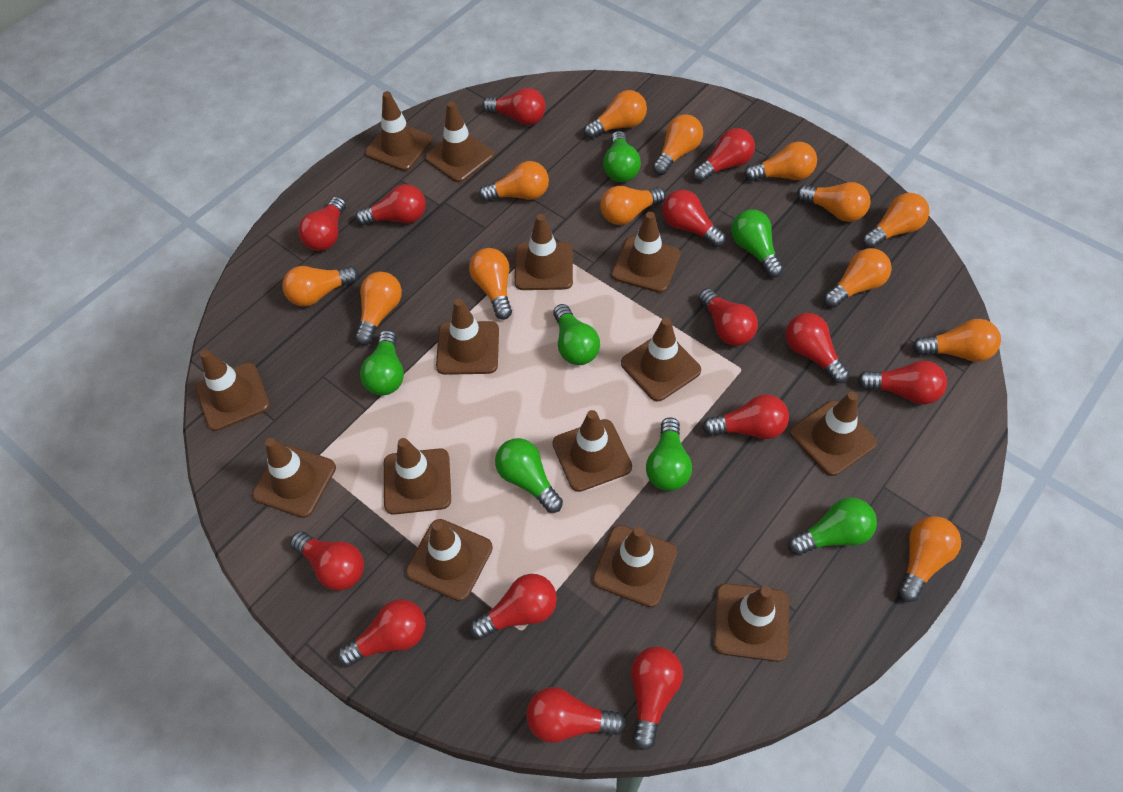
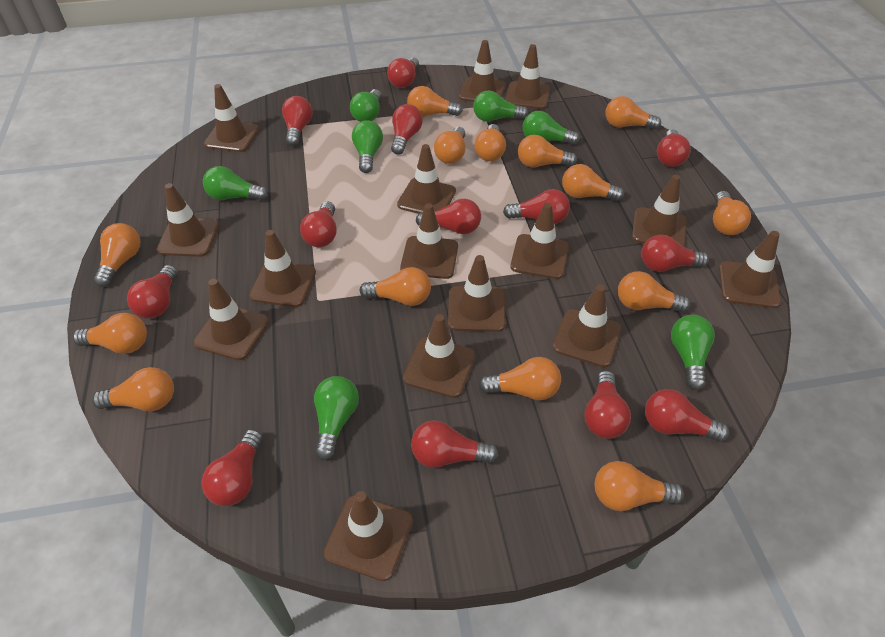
brown traffic cone: [195,349,270,431] [252,438,336,518] [365,91,432,171] [384,438,451,515] [406,519,493,601] [425,101,494,182] [436,298,499,375] [514,214,573,290] [553,410,632,492] [593,525,677,607] [612,212,681,293] [621,318,701,401] [714,583,789,662] [790,392,877,476] = 14 -> [157,183,220,257] [194,279,269,360] [204,84,259,152] [249,230,316,307] [324,491,413,581] [397,144,456,214] [400,203,458,279] [403,314,475,398] [448,255,506,332] [459,40,506,102] [505,44,550,109] [510,203,569,279] [553,285,622,367] [632,175,686,246] [719,231,781,308] = 15
orange light bulb: [282,266,359,307] [355,272,402,345] [469,248,512,320] [479,161,549,202] [584,90,647,139] [600,186,666,225] [653,114,703,175] [744,142,817,181] [797,182,871,222] [824,248,892,308] [862,193,929,248] [898,516,961,602] [913,319,1001,362] = 13 -> [73,313,147,354] [92,367,174,411] [94,223,140,287] [360,267,431,306] [407,86,463,117] [434,127,465,164] [474,124,506,161] [478,357,561,400] [518,135,577,168] [562,164,624,201] [595,461,684,511] [606,96,661,129] [618,271,690,313] [713,191,751,235] = 14
red light bulb: [290,531,364,591] [298,197,346,251] [337,599,426,667] [355,184,426,225] [470,574,557,640] [482,88,546,125] [526,687,626,743] [631,647,683,750] [662,190,726,247] [693,128,755,182] [698,288,758,346] [702,394,789,439] [785,313,850,383] [857,361,947,404] = 14 -> [127,265,178,318] [201,429,263,506] [282,96,313,146] [300,201,337,247] [387,58,419,88] [391,104,423,155] [411,420,498,468] [416,199,481,234] [503,189,570,224] [584,371,631,439] [641,235,709,272] [645,389,729,442] [657,129,690,167] = 13

